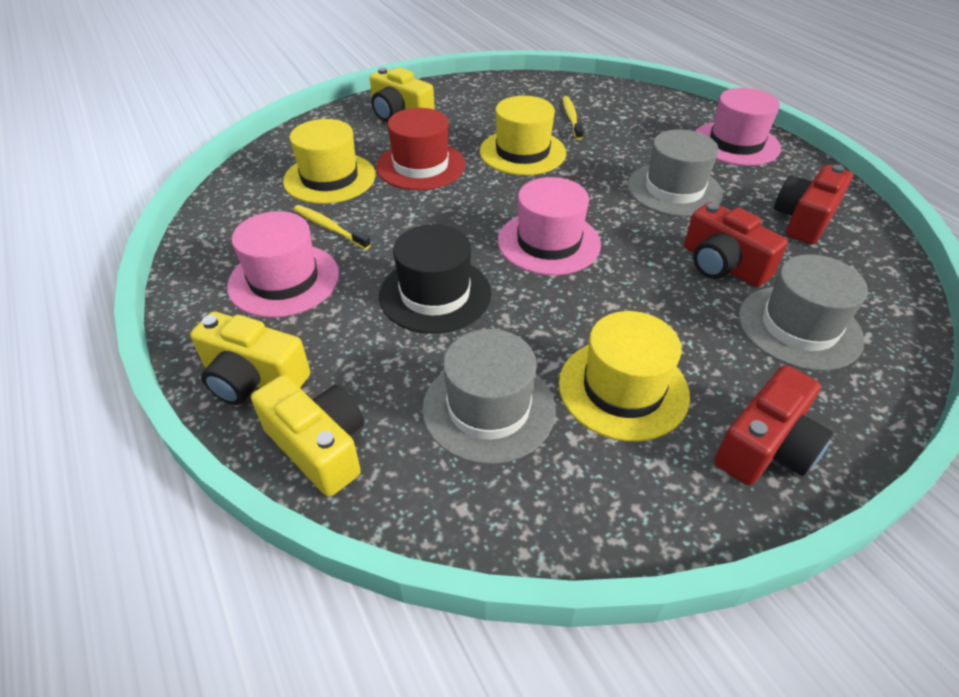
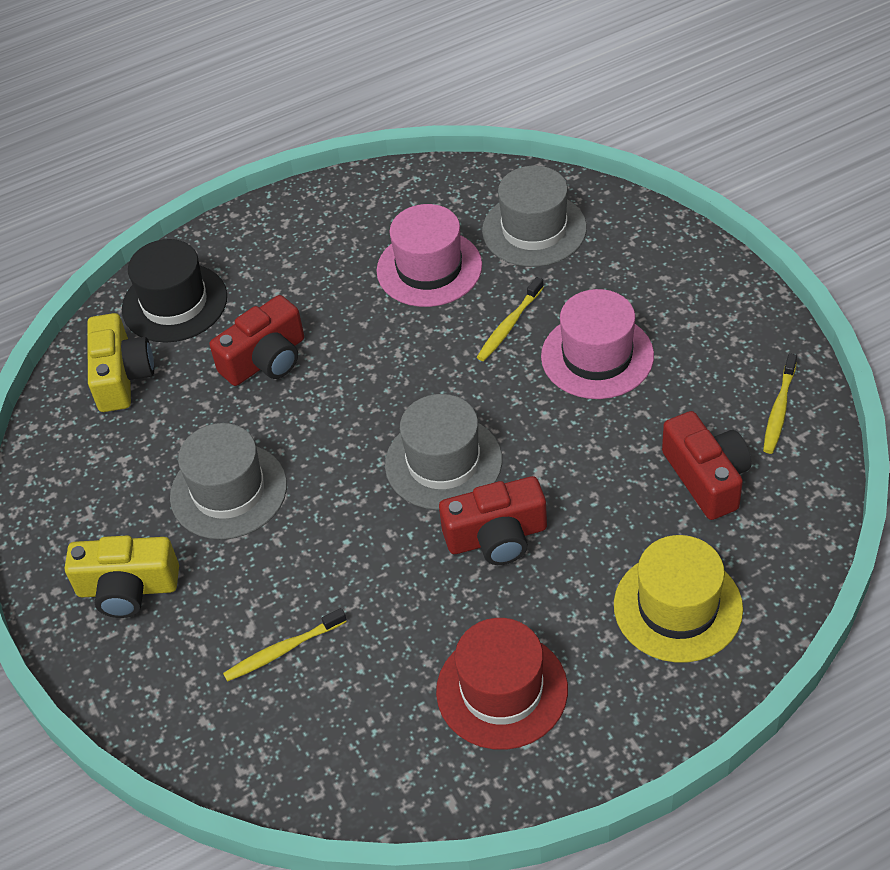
pink hat: [227,211,339,318] [498,177,601,275] [696,88,781,166] = 3 -> [376,204,482,307] [541,289,654,399] = 2
yellow camera: [190,311,310,405] [251,375,364,497] [370,67,435,122] = 3 -> [65,535,179,618] [87,313,154,412] = 2
yellow hat: [283,119,375,204] [480,96,566,175] [559,311,690,442] = 3 -> [614,535,743,662] = 1
yellow toothbrush: [294,205,371,250] [562,96,583,140] = 2 -> [223,608,347,682] [477,277,544,361] [763,353,797,454] = 3

